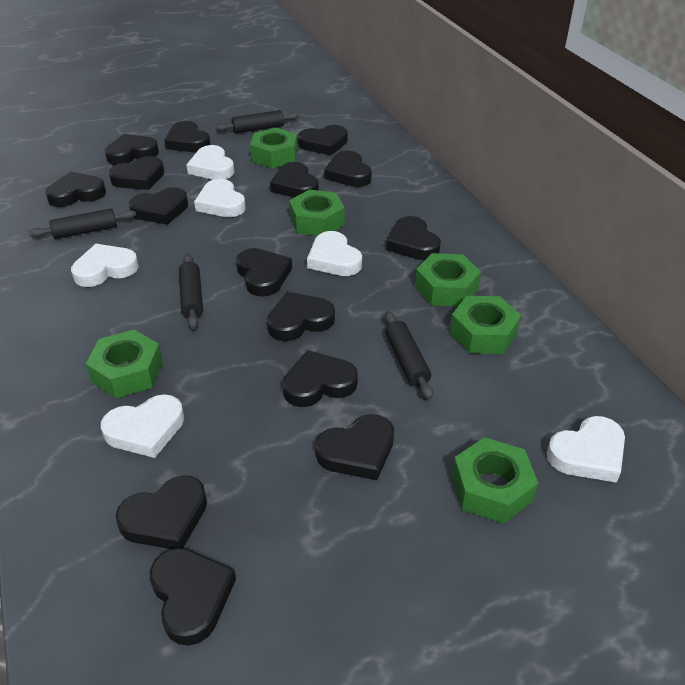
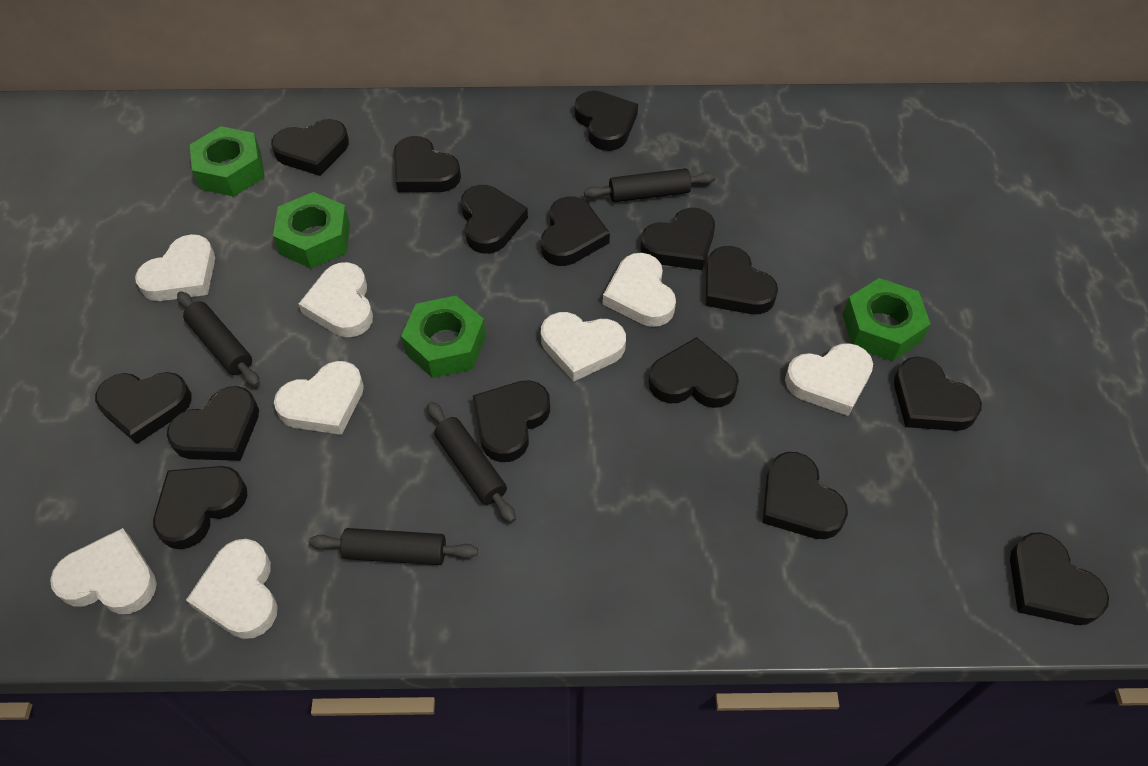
green nut: [86,330,163,398] [250,128,298,168] [289,189,345,236] [415,253,481,306] [450,296,521,354] [452,437,538,524] = 6 -> [190,126,265,196] [273,192,350,269] [401,296,486,378] [843,278,930,361] = 4
white heart: [71,244,139,287] [101,394,184,458] [186,145,235,180] [194,179,246,217] [307,231,362,276] [547,416,625,483] = 6 -> [50,528,157,614] [135,234,215,301] [186,539,278,639] [274,361,364,435] [299,262,373,337] [541,312,626,382] [603,253,676,327] [785,343,873,416] = 8

